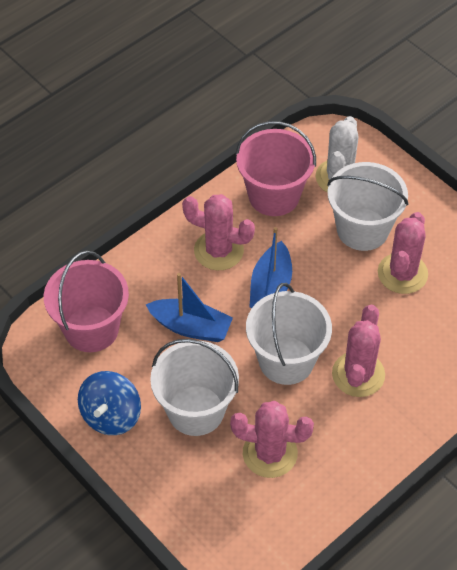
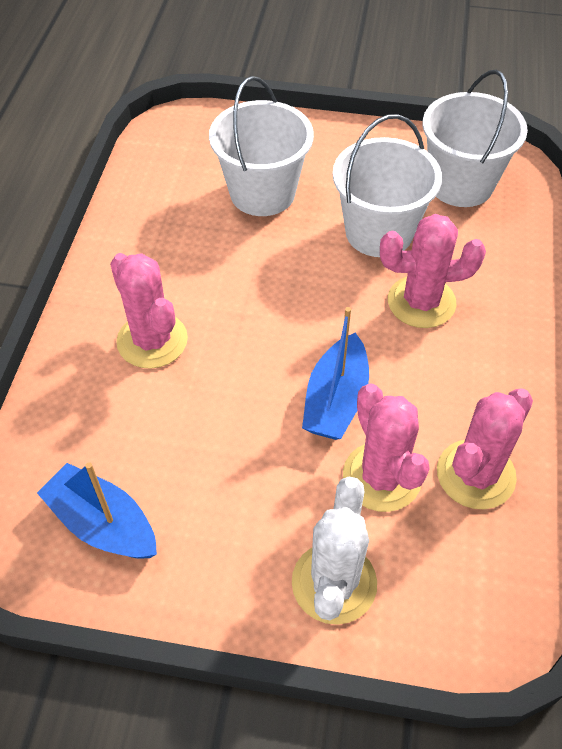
blue spinning top: [78,371,141,435] = 1 -> none = 0
pink bucket: [44,251,129,352] [236,121,316,216] = 2 -> none = 0

